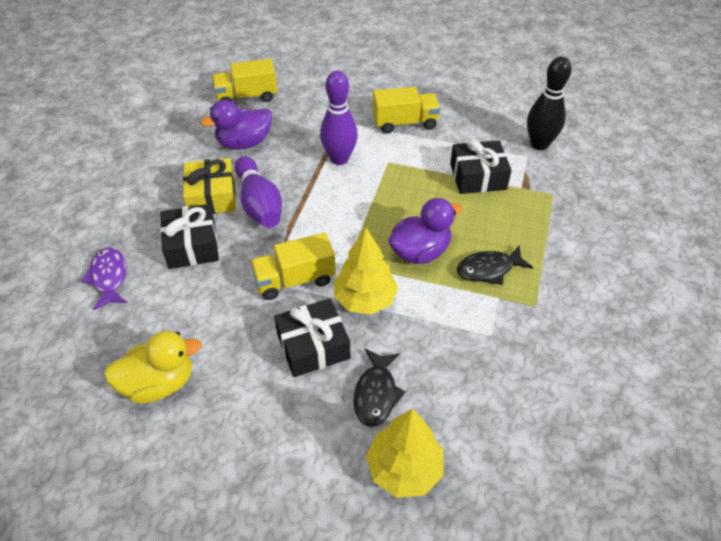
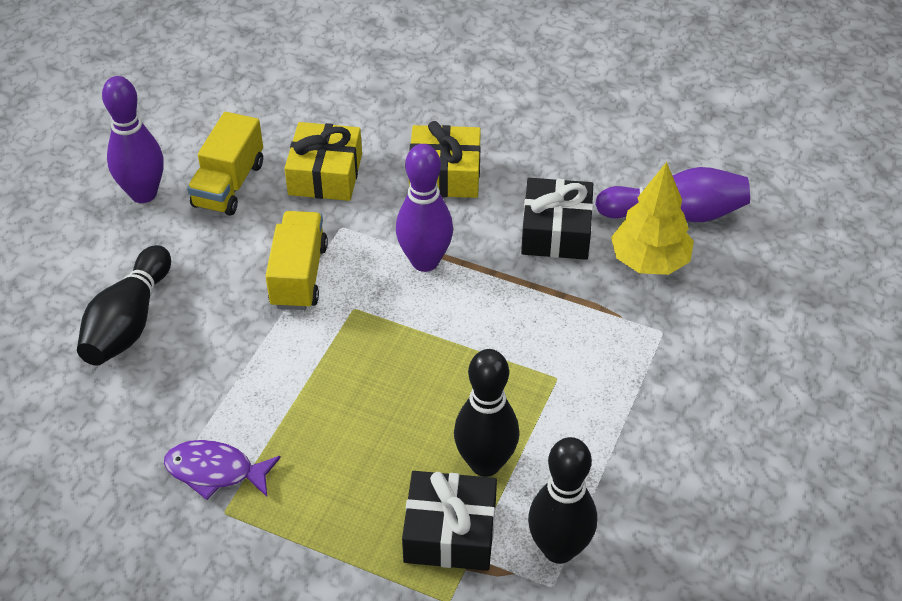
black bowling pin: [527,56,572,150] = 1 -> [77,245,171,365] [454,349,519,477] [528,437,597,564] = 3
black fish: [353,349,406,427] [457,246,533,285] = 2 -> none = 0
black gift: [160,204,219,269] [274,298,350,377] [450,139,512,194] = 3 -> [402,471,497,571] [521,178,593,260] = 2
purple bowling pin: [235,156,282,228] [320,71,358,165] = 2 -> [102,76,164,203] [396,144,453,272] [595,167,750,222] = 3
purple duck: [200,100,272,150] [388,198,462,264] = 2 -> none = 0
yellow duck: [104,331,202,404] = 1 -> none = 0
yellow gift: [183,158,236,214] = 1 -> [284,122,362,201] [409,121,481,198] = 2
yellow tree: [334,228,398,315] [366,409,444,498] = 2 -> [611,162,694,275] = 1
yellow truck: [212,58,277,102] [250,233,336,300] [373,87,440,134] = 3 -> [187,112,263,216] [266,211,328,310] = 2

